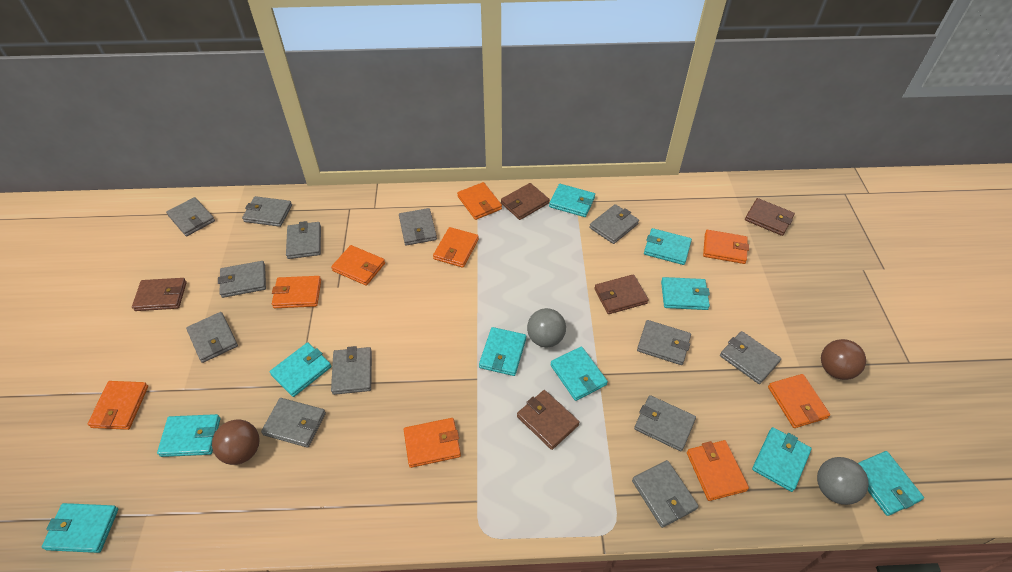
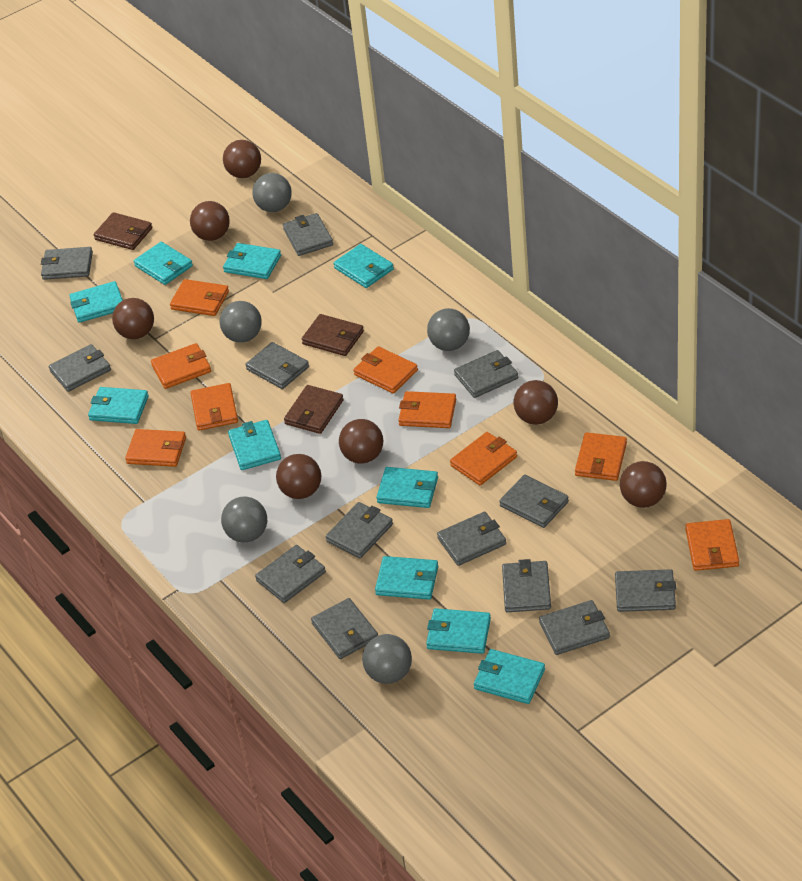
brown ball: [212,419,259,465] [821,339,866,380] = 2 -> [112,298,154,339] [190,201,230,241] [223,140,261,178] [276,454,321,499] [339,419,383,464] [514,380,558,425] [620,461,667,508] = 7
brown wallet: [132,278,187,311] [501,183,550,220] [517,390,580,450] [594,274,649,314] [745,198,795,236] = 5 -> [94,212,152,250] [284,385,344,434] [302,314,364,356] = 3
grey ball: [527,308,566,347] [817,457,869,505] = 2 -> [220,301,262,343] [221,497,267,543] [252,173,292,212] [362,634,412,684] [427,308,470,351] = 5

